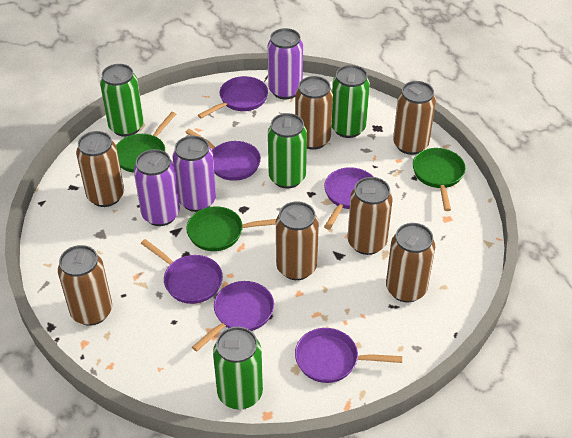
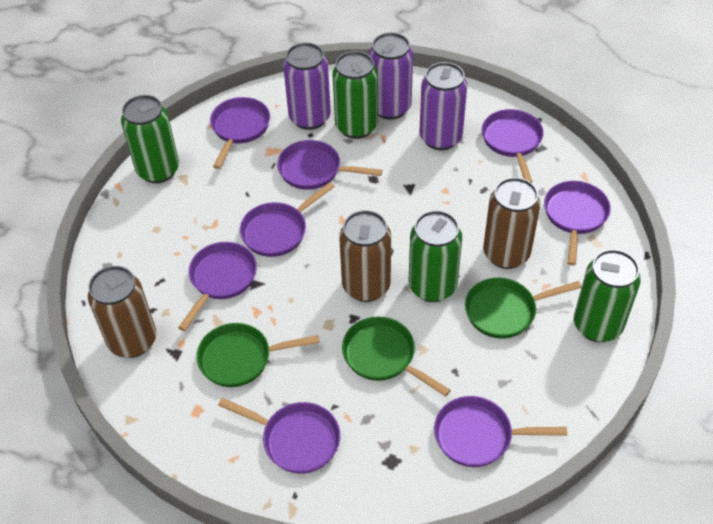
brown can: [58,245,112,326] [76,131,124,207] [276,201,319,280] [295,76,333,150] [347,177,393,255] [386,223,435,303] [393,81,436,155] = 7 -> [88,266,156,358] [339,210,391,302] [483,177,540,269] = 3
purple pan: [141,239,223,304] [185,129,261,181] [192,281,274,352] [198,76,268,119] [295,328,402,383] [324,167,373,230] = 6 -> [178,242,257,331] [210,97,270,169] [218,398,340,474] [240,182,335,257] [277,140,382,190] [434,396,567,467] [482,109,544,183] [544,181,611,266] = 8

